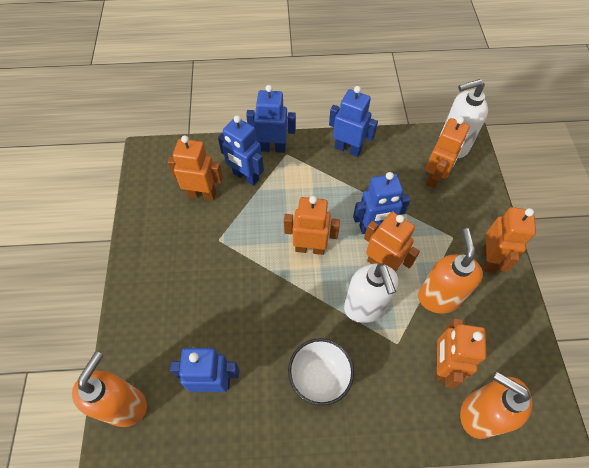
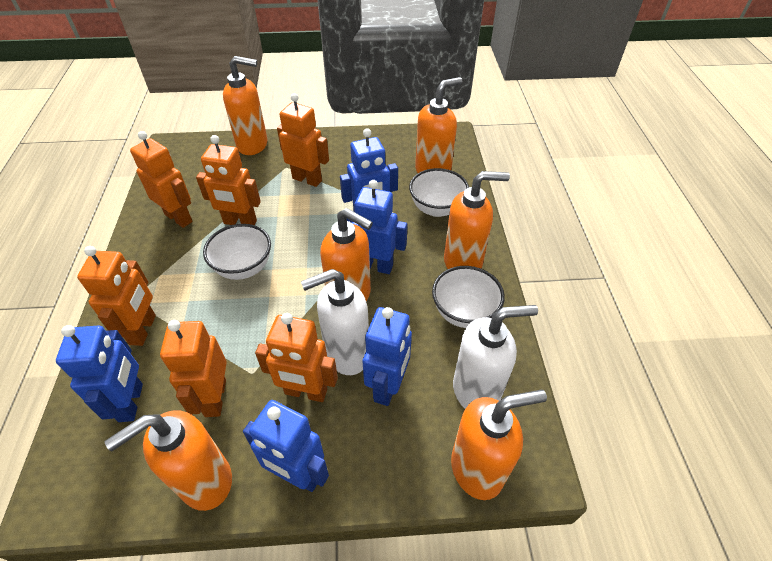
orange soap dispenser: [72,351,147,427] [418,228,483,314] [460,372,532,439] = 3 -> [104,410,232,511] [223,56,267,155] [320,208,373,301] [415,77,462,173] [444,171,510,269] [451,390,547,500] = 6
white bowl: [288,338,354,406] = 1 -> [203,224,271,280] [409,168,469,217] [432,266,505,328] = 3

